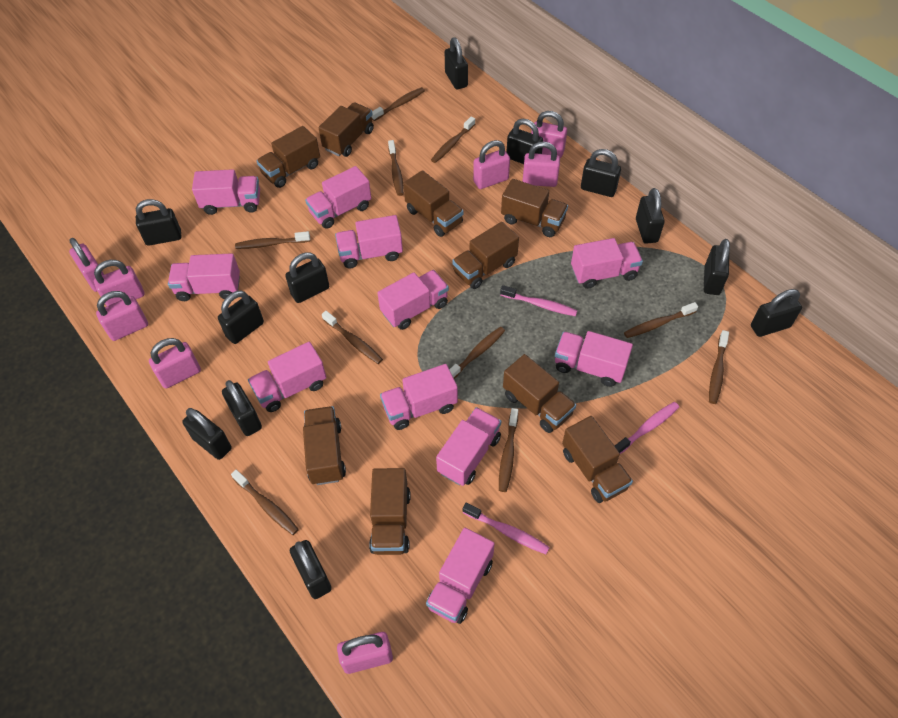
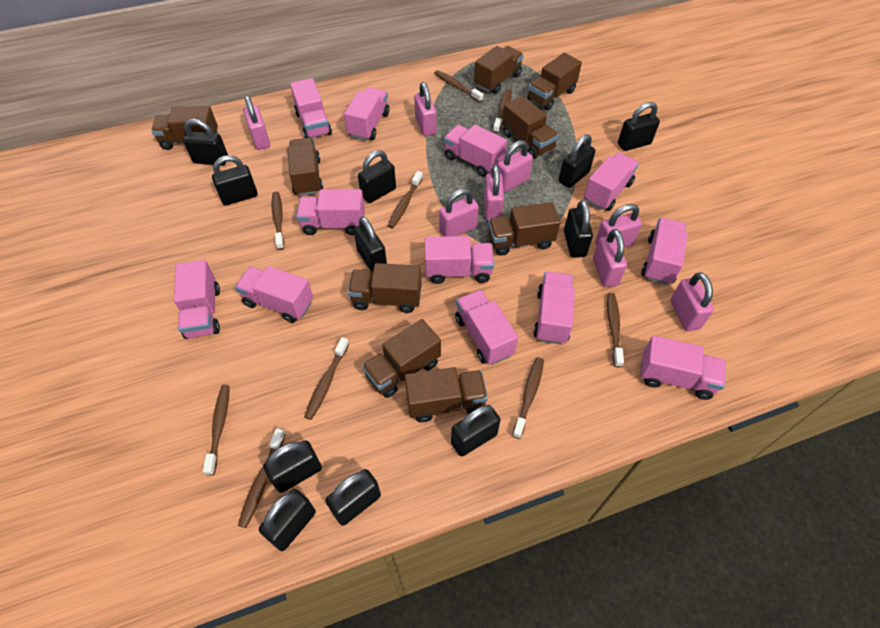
black padlock: [136,199,181,246] [182,408,232,460] [218,291,264,344] [222,380,262,436] [285,252,329,303] [290,540,332,599] [445,37,468,89] [507,119,543,164] [581,149,621,197] [636,188,665,244] [704,239,730,295] [751,289,802,337] = 12 -> [183,119,228,166] [212,155,258,206] [259,489,316,551] [263,440,322,493] [326,469,381,526] [353,216,387,272] [358,150,396,203] [451,405,501,456] [559,134,596,188] [564,200,593,258] [618,102,660,151] = 11
brown toothbrush: [231,470,299,535] [235,231,310,249] [322,311,383,364] [372,87,425,121] [388,140,404,196] [431,117,475,163] [449,327,505,379] [499,408,518,492] [624,302,698,338] [709,330,729,404] = 10 -> [203,385,230,475] [238,428,286,528] [272,192,284,250] [304,337,349,420] [388,171,423,228] [434,70,483,102] [493,89,512,133] [512,357,544,439] [607,293,624,368] = 9
pink toothbrush: [463,503,550,554] [500,285,577,316] [615,402,679,454] = 3 -> none = 0
pink truck: [168,253,240,301] [192,169,260,215] [248,342,327,412] [305,166,371,229] [335,215,403,269] [378,270,449,330] [380,364,458,430] [426,528,495,624] [436,407,501,486] [555,331,633,387] [571,238,643,289] = 11 -> [174,260,220,339] [235,266,313,323] [290,78,332,138] [296,189,365,235] [344,87,390,141] [425,236,494,284] [444,125,507,177] [455,290,518,365] [533,272,575,344] [584,153,639,211] [640,336,726,400] [641,218,688,285] = 12

